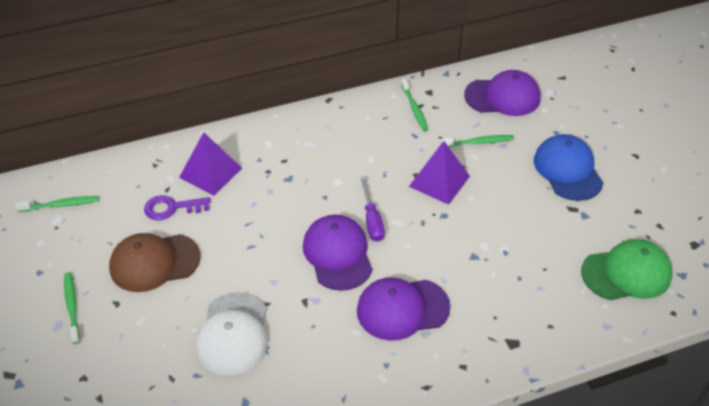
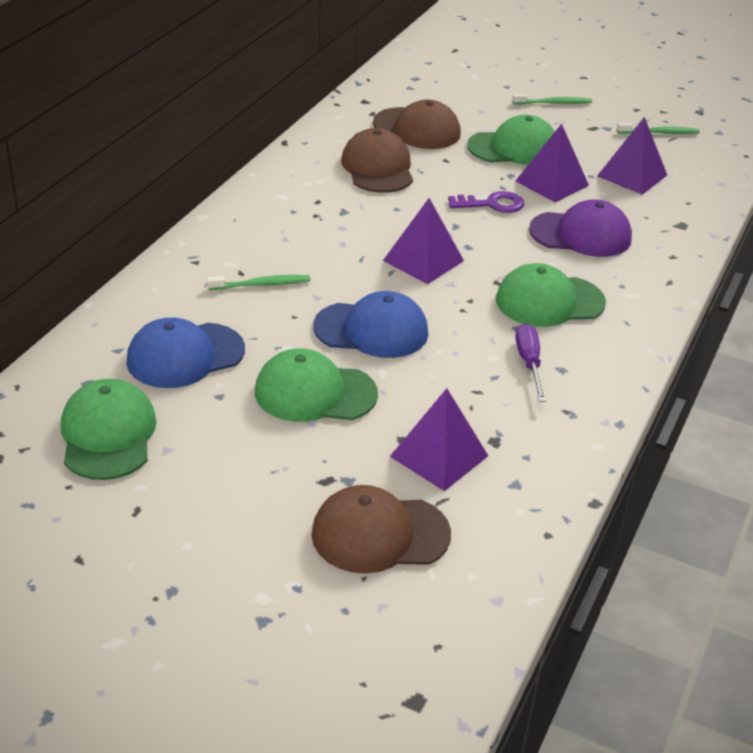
blue cap: [534,134,603,201] = 1 -> [126,318,245,388] [313,291,428,358] = 2
brown cap: [109,233,200,292] = 1 -> [311,485,451,573] [341,128,413,193] [373,100,461,149] = 3
green cap: [581,239,673,300] = 1 -> [61,379,157,480] [255,349,378,422] [467,115,555,165] [496,263,606,327] = 4
green toothbrush: [15,196,99,212] [64,272,80,344] [401,79,428,131] [440,135,514,147] = 4 -> [207,275,311,290] [512,94,592,104] [617,123,699,134] = 3
purple cap: [303,215,372,291] [357,277,450,341] [464,70,541,116] = 3 -> [529,199,632,257] = 1
purple pyramid: [179,132,242,196] [409,141,470,205] = 2 -> [383,198,464,284] [390,388,488,491] [516,124,589,203] [597,117,667,195] = 4
white cap: [196,292,267,376] = 1 -> none = 0

